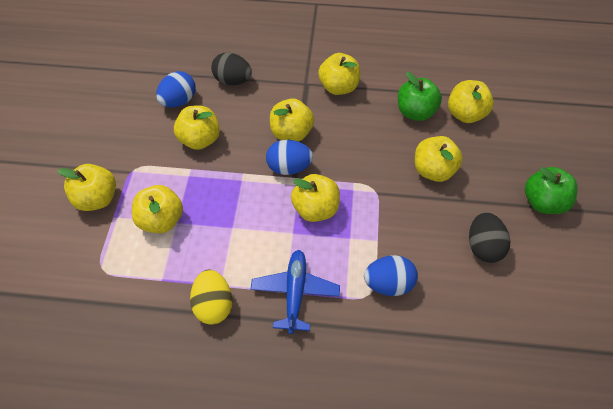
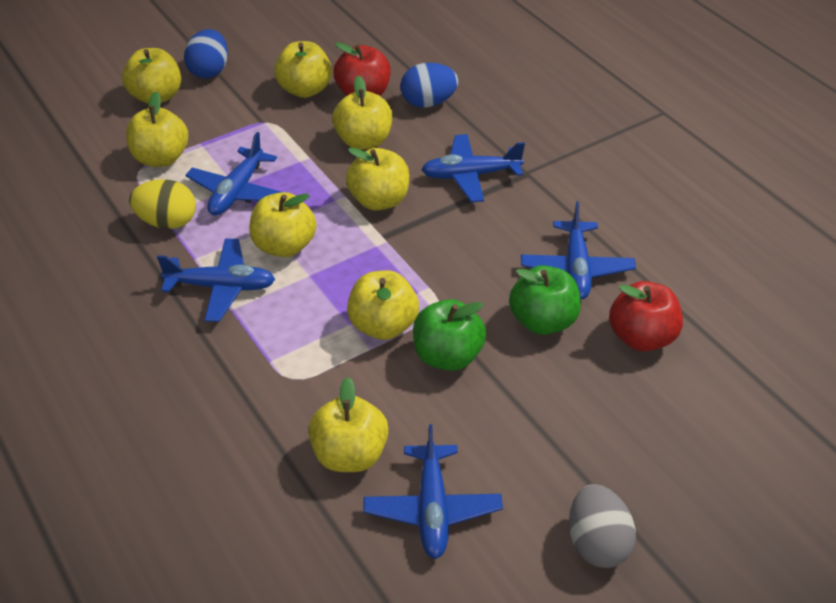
black egg: [211,53,252,85] [469,212,510,263] = 2 -> none = 0
blue egg: [156,71,196,107] [266,140,313,175] [364,255,418,296] = 3 -> [184,29,228,79] [400,63,458,108] = 2
blue plane: [250,250,340,334] = 1 -> [157,238,275,322] [185,132,281,216] [364,424,503,559] [421,134,525,202] [521,201,636,299] = 5
grey egg: none = 0 -> [569,484,636,568] = 1
red apple: none = 0 -> [333,42,391,96] [609,281,683,352] = 2

